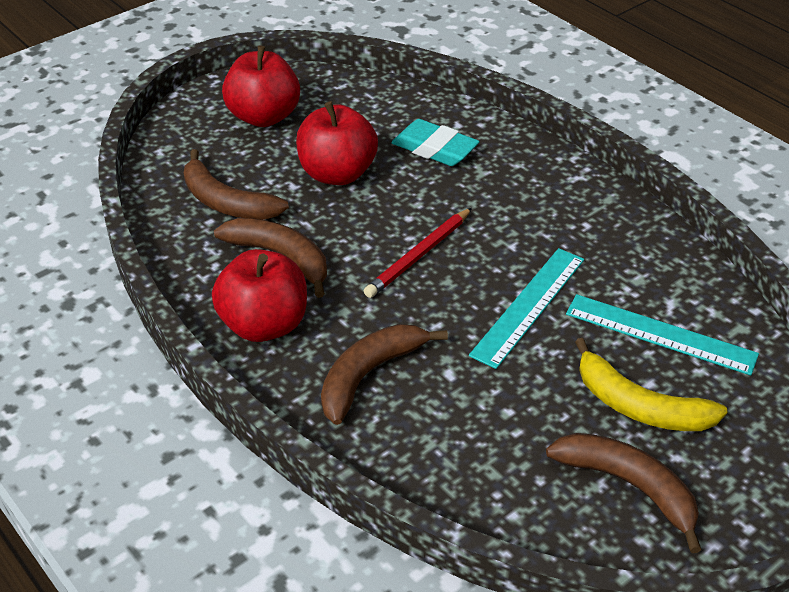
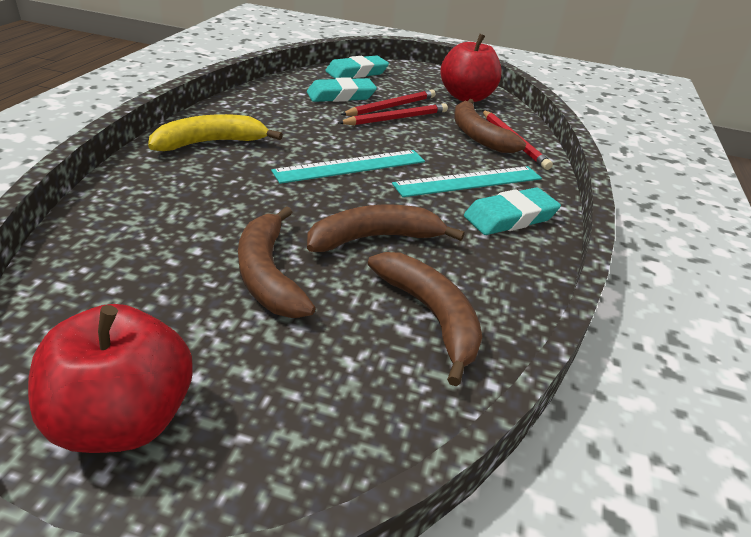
red apple: [212,249,307,342] [222,45,300,127] [296,101,378,185] = 3 -> [28,304,193,453] [440,34,502,102] = 2
red pencil: [364,208,472,298] = 1 -> [338,103,448,125] [341,89,436,116] [482,110,553,170] = 3
turquoise eraser: [391,119,479,166] = 1 -> [307,77,377,102] [325,55,389,78] [464,187,561,235] = 3

